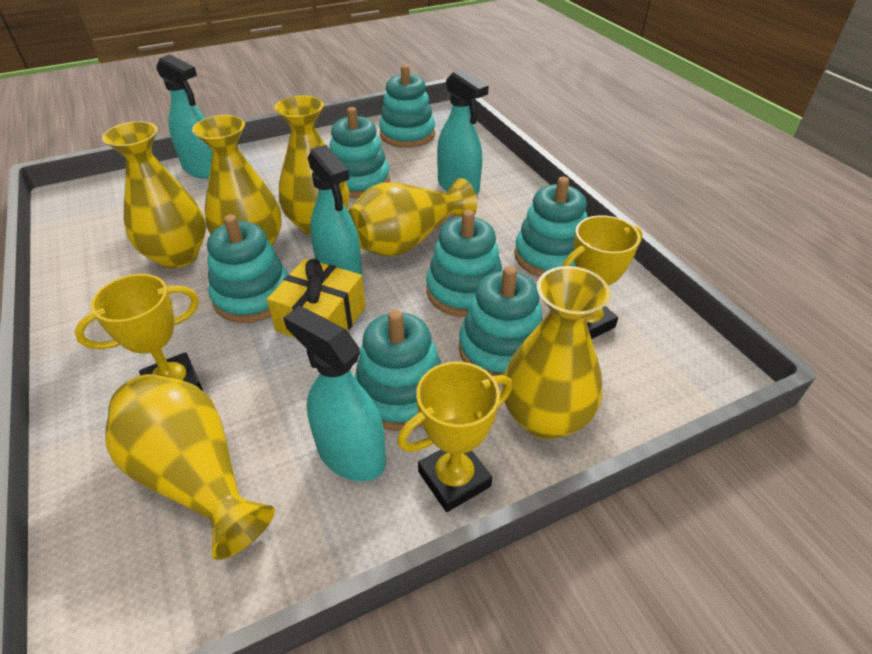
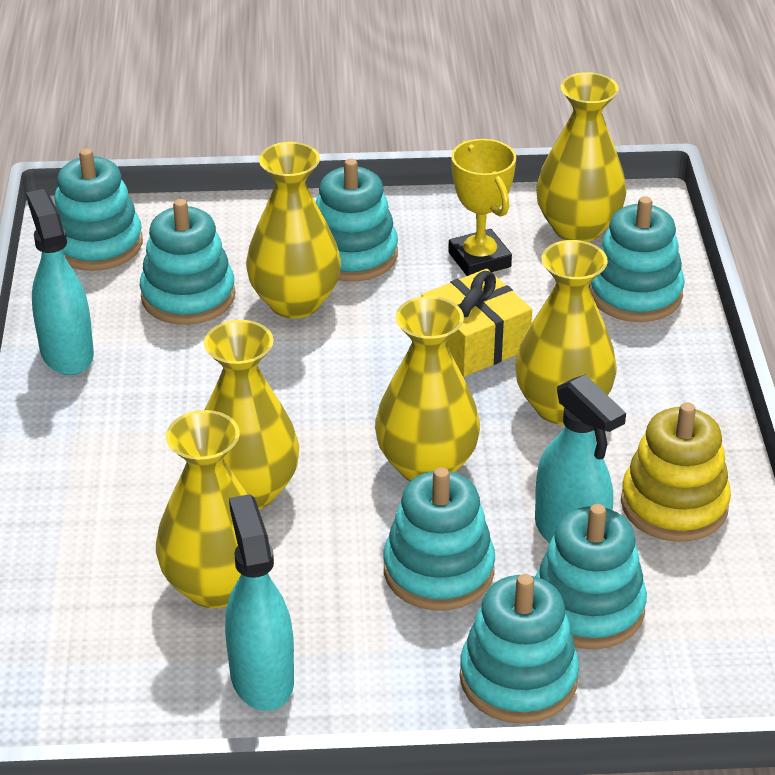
turquoise spray bottle: [156,54,213,179] [283,306,386,482] [308,145,363,277] [437,69,489,195] = 4 -> [26,189,94,375] [225,494,294,711] [535,374,626,544] = 3
yellow stacking toy: none = 0 -> [621,402,731,542] = 1
yellow trophy: [74,274,203,391] [397,362,512,512] [563,215,643,339] = 3 -> [448,139,516,276] = 1

